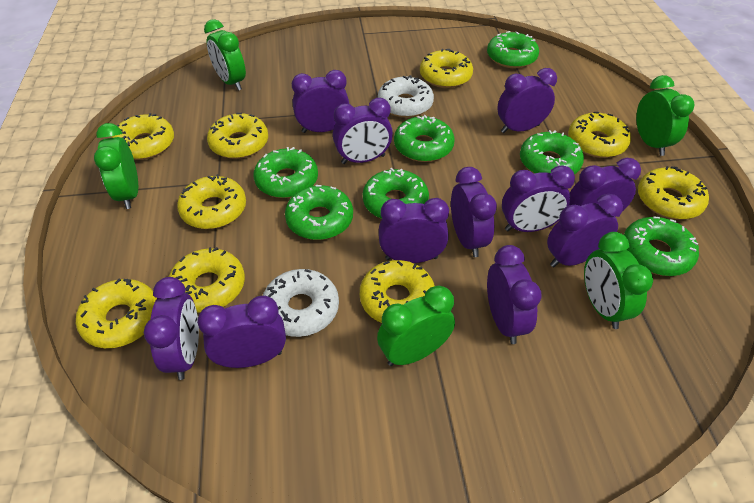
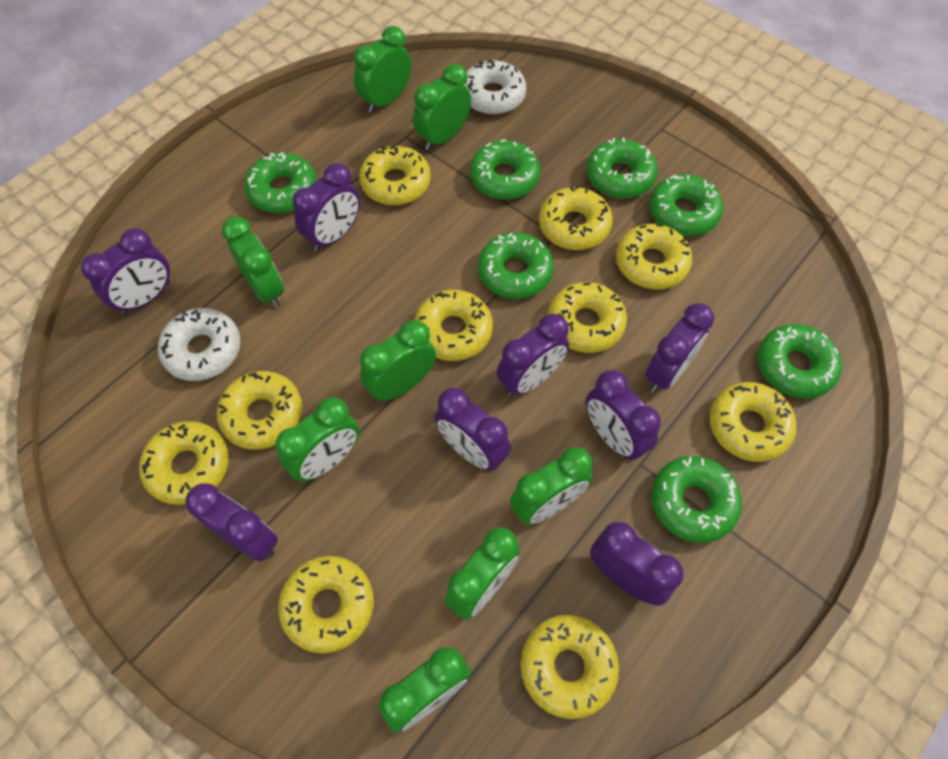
green clock: [94,123,138,209] [204,19,246,90] [377,285,455,366] [584,232,653,329] [636,75,694,156] = 5 -> [222,216,284,308] [275,397,359,481] [354,26,411,113] [360,320,436,402] [378,647,471,733] [413,64,471,150] [444,527,520,620] [510,447,593,525] = 8
purple clock: [144,277,199,380] [197,296,286,368] [292,70,349,133] [333,98,393,164] [379,198,449,263] [451,167,497,257] [487,245,541,344] [497,68,557,133] [502,165,575,232] [547,194,623,267] [570,158,641,217] = 11 -> [81,228,170,314] [185,483,278,562] [293,163,360,251] [434,388,511,471] [496,314,569,397] [586,370,661,460] [590,522,684,606] [645,303,714,392] = 8
yellow donut: [76,279,157,348] [111,113,174,160] [169,247,245,313] [177,174,246,229] [207,113,268,159] [360,260,435,323] [420,49,473,88] [568,112,631,158] [638,166,709,219] = 9 -> [139,421,229,505] [217,371,302,450] [278,556,374,654] [359,145,431,205] [414,290,493,361] [521,615,619,719] [539,185,613,250] [548,282,627,353] [616,224,692,290] [709,382,797,462] = 10

